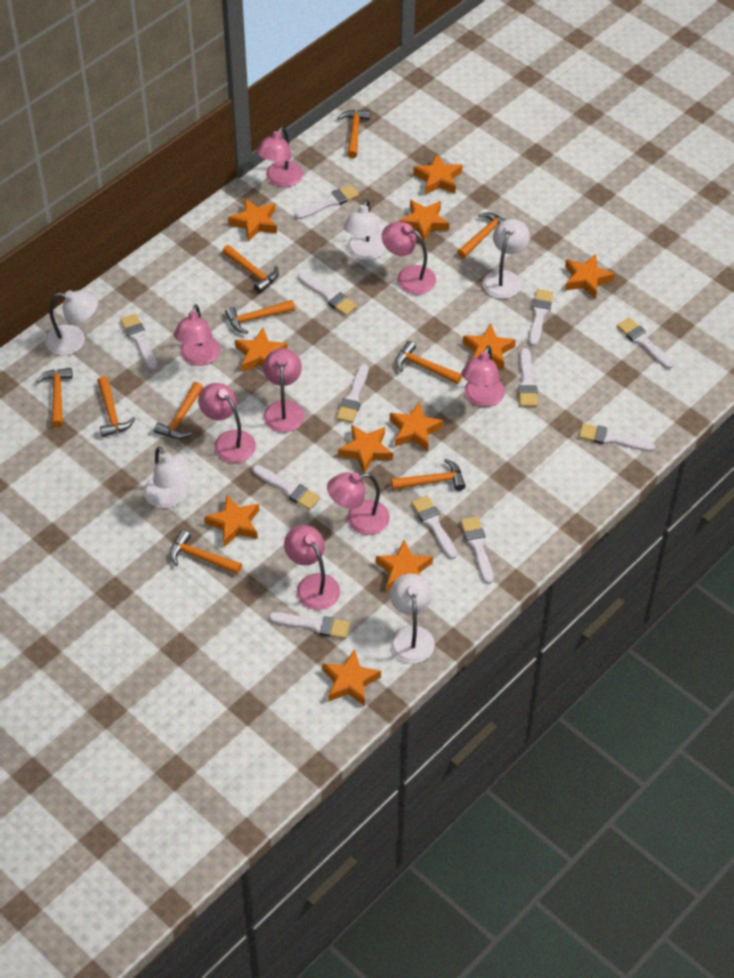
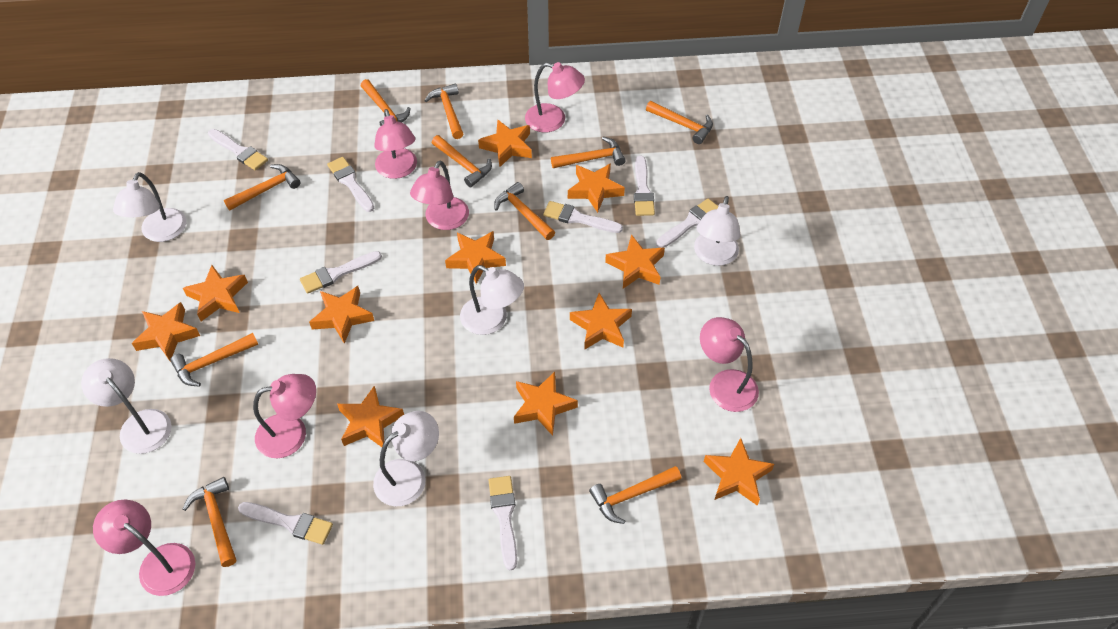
pink lamp: [174,304,220,366] [198,383,256,463] [256,126,303,187] [263,348,304,433] [284,525,340,610] [327,472,390,535] [382,222,436,294] [461,346,505,407] = 8 -> [93,500,195,596] [253,374,316,458] [374,109,417,179] [410,160,469,230] [525,62,585,133] [700,317,759,412] = 6
white brush: [120,314,157,370] [253,465,320,510] [269,612,350,639] [295,185,359,219] [298,273,357,316] [336,364,368,423] [412,495,457,559] [461,516,493,584] [518,348,538,407] [529,289,553,346] [579,423,655,451] [617,317,674,369] = 12 -> [208,129,268,170] [238,502,333,545] [300,251,382,294] [327,157,374,212] [488,476,517,570] [543,201,623,233] [634,156,655,216] [656,198,718,248] = 8

